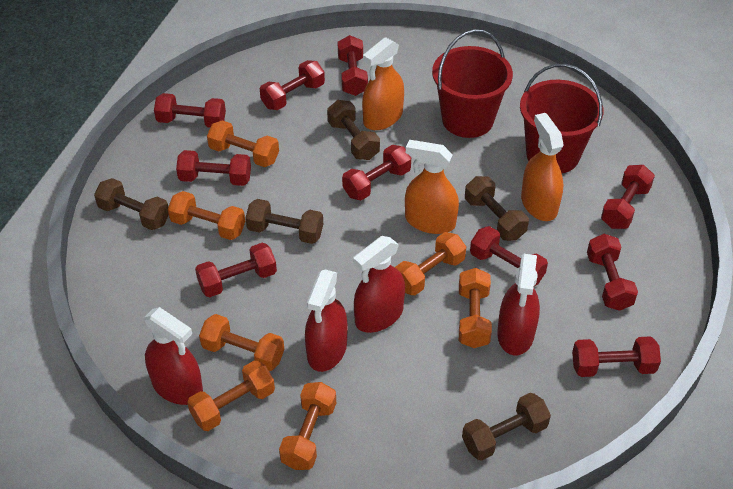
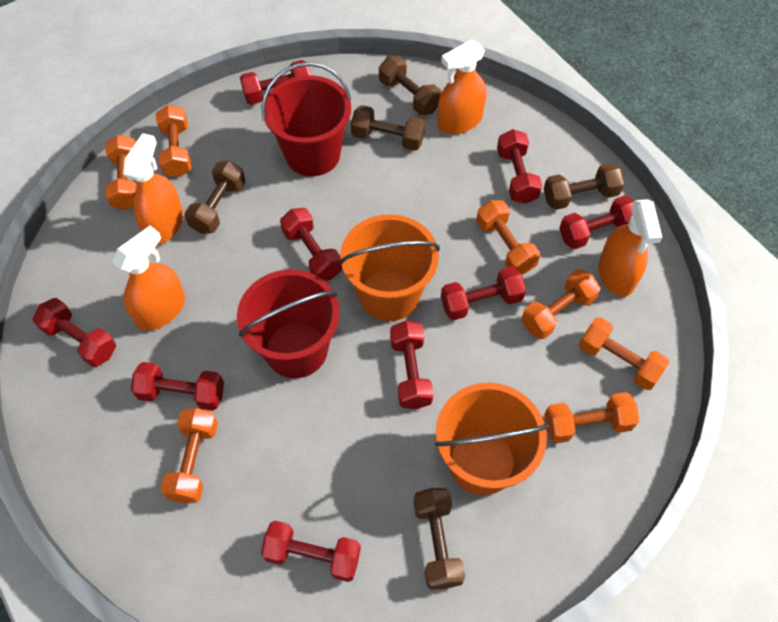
orange bucket: none = 0 -> [339,214,440,321] [435,383,549,495] = 2
orange spray bottle: [362,37,404,130] [405,140,459,234] [521,113,564,221] = 3 -> [112,225,185,331] [123,133,183,245] [437,39,487,134] [599,199,662,297] = 4
red dumbbell: [154,93,226,127] [176,150,251,186] [195,243,277,297] [260,60,325,110] [338,35,368,96] [342,145,411,200] [470,226,548,286] [572,336,661,377] [587,234,638,311] [601,165,655,229] = 10 -> [33,298,116,367] [131,362,224,411] [240,60,311,105] [261,521,361,582] [280,208,342,281] [390,321,434,409] [441,267,526,320] [497,129,542,204] [559,195,635,249] = 9
red spray bottle: [144,307,203,405] [305,270,348,372] [353,236,405,333] [497,254,540,355] = 4 -> none = 0

